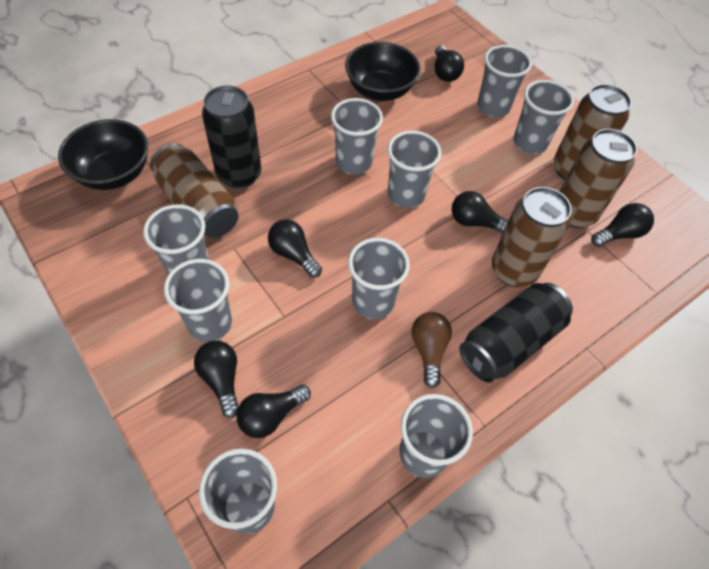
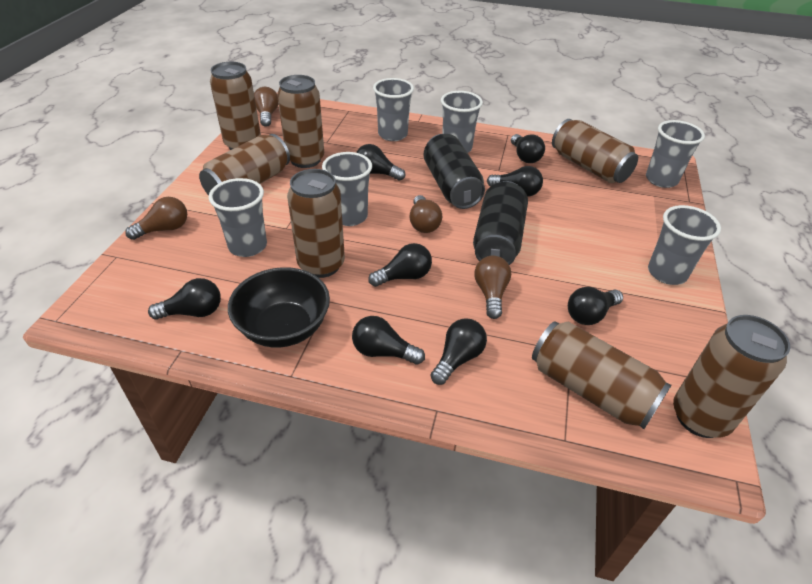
black bowl: [58,119,148,190] [345,42,421,101] = 2 -> [228,267,330,347] = 1
black light bulb: [194,341,239,418] [236,385,311,438] [268,220,322,278] [435,45,464,82] [451,191,508,233] [591,203,654,247] = 6 -> [148,278,221,320] [352,316,425,365] [356,144,405,181] [368,243,432,287] [430,318,487,385] [487,166,543,197] [511,134,545,163] [568,287,623,325] = 8
brown can: [150,143,239,238] [492,187,572,287] [553,84,632,180] [559,129,637,228] = 4 -> [199,134,290,195] [210,62,261,150] [277,75,324,168] [287,169,345,278] [532,321,671,429] [552,119,638,183] [673,315,790,438] = 7
brown light bulb: [411,312,452,388] = 1 -> [125,197,187,240] [254,87,278,127] [409,195,442,233] [474,256,511,319] = 4
grey cup: [143,204,209,275] [164,259,232,342] [199,449,277,534] [331,98,383,175] [348,238,410,319] [387,131,441,208] [399,394,473,478] [477,45,532,118] [513,80,574,154] = 9 -> [209,178,267,257] [322,152,372,226] [373,78,414,141] [441,91,483,153] [646,120,705,188] [648,205,721,285] = 6

